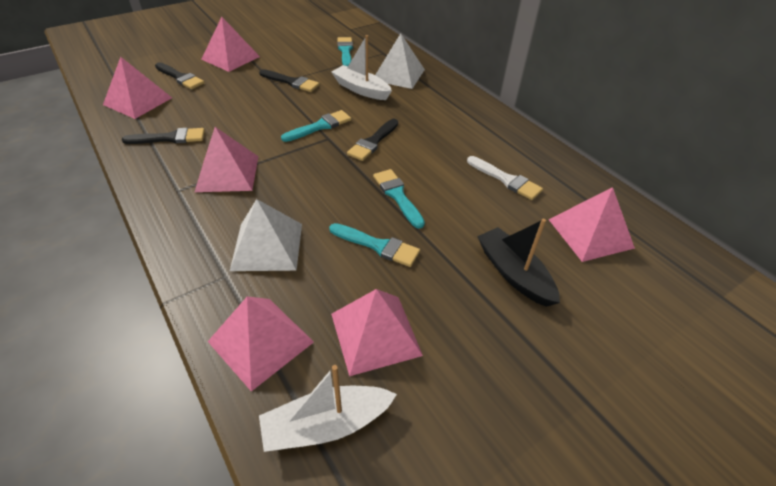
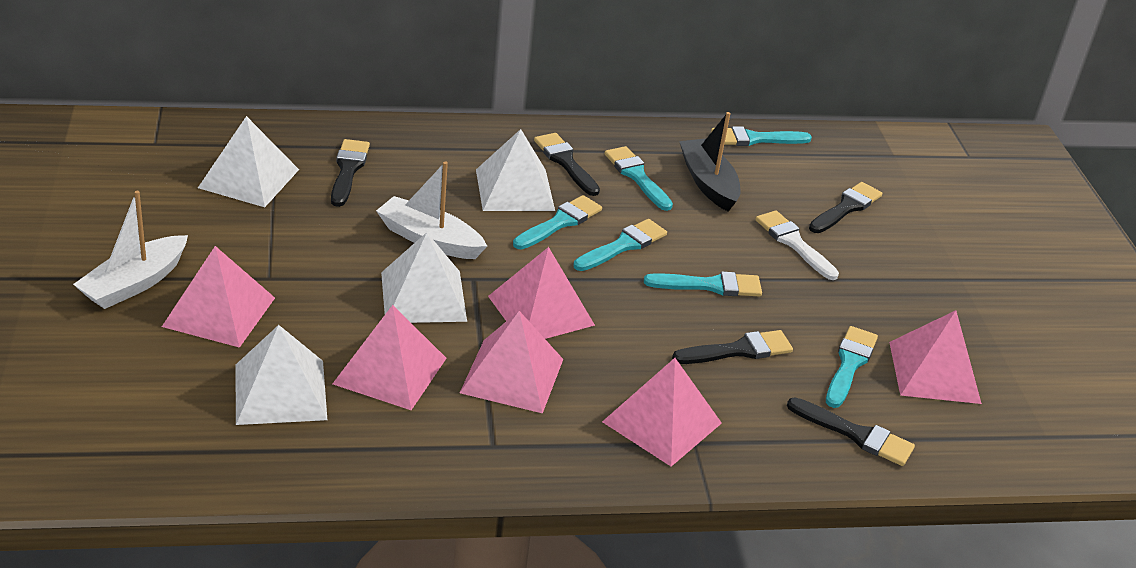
black brush: [122,128,205,144] [155,63,205,89] [259,69,320,92] [347,119,398,161] = 4 -> [331,139,370,207] [534,133,600,196] [672,330,793,364] [787,397,915,466] [809,182,882,233] = 5
turquoise brush: [281,110,351,142] [329,223,420,267] [337,37,353,66] [373,169,425,229] = 4 -> [513,195,602,250] [574,219,667,271] [604,146,673,211] [644,271,762,297] [711,126,812,146] [826,326,878,408] = 6
white pyramid: [230,199,302,271] [375,33,425,89] = 2 -> [198,116,299,207] [235,325,327,425] [381,232,467,323] [476,129,555,211] = 4

